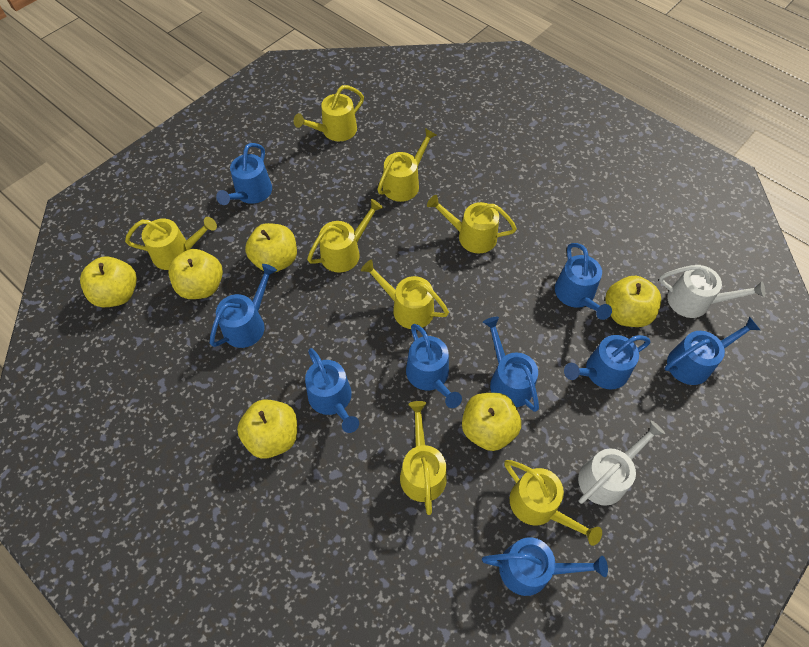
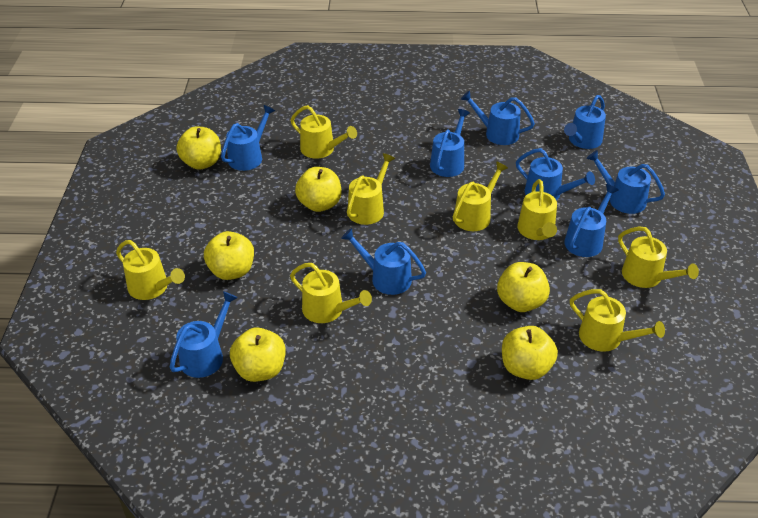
white watering can: [578,421,665,506] [659,265,765,318] = 2 -> none = 0

